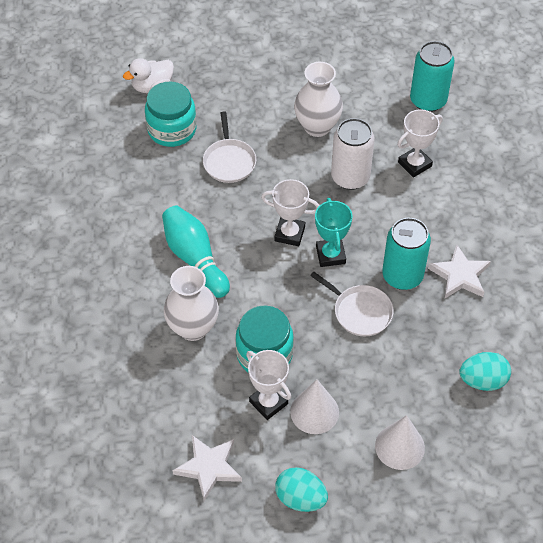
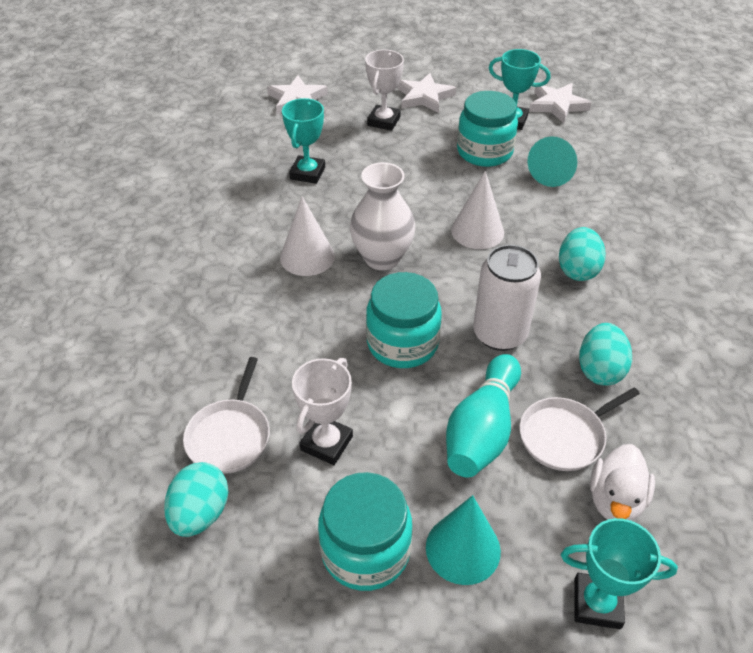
turquoise can: [382,218,431,290] [410,41,455,112] = 2 -> none = 0
turquoise cone: none = 0 -> [426,495,501,585] [528,137,577,187] = 2
turquoise egg: [275,467,328,512] [459,352,511,391] = 2 -> [164,462,229,537] [559,227,606,281] [579,323,632,386] = 3
turquoise jar: [145,81,197,147] [235,305,294,373] = 2 -> [318,472,412,591] [366,272,442,368] [457,91,518,167] = 3
turquoise trophy: [315,198,353,267] = 1 -> [282,98,325,184] [489,49,550,130] [561,518,678,629] = 3
white star: [173,435,242,501] [428,245,491,298] = 2 -> [267,75,328,114] [397,73,456,113] [529,83,591,123] = 3
white trophy: [246,350,291,420] [261,179,320,246] [397,109,443,177] = 3 -> [292,358,353,465] [365,50,404,131] = 2
white vase: [164,266,219,341] [294,62,343,137] = 2 -> [350,162,415,270] = 1

